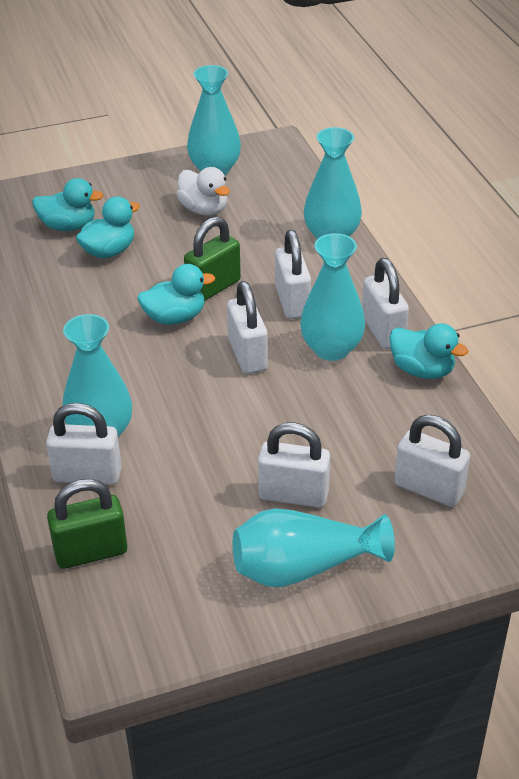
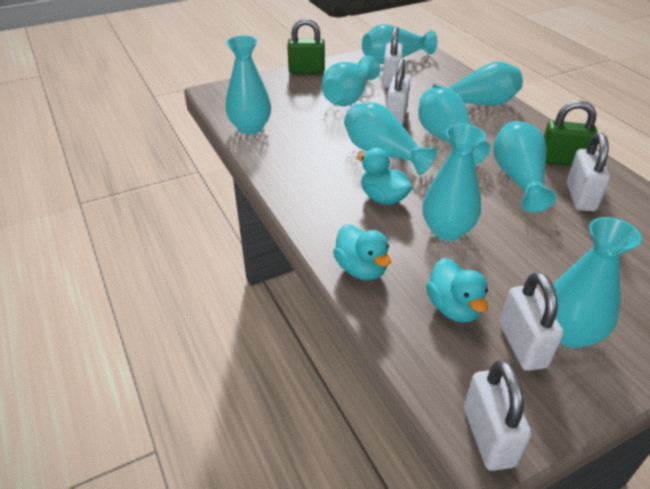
turquoise duck: [32,178,103,231] [76,196,140,258] [137,264,215,325] [389,323,469,379] = 4 -> [333,224,391,280] [357,148,412,205] [426,258,488,322] = 3
turquoise vase: [63,314,132,437] [187,65,241,175] [233,508,395,587] [300,233,365,361] [304,127,362,239] = 5 -> [226,36,271,135] [322,55,380,106] [344,102,437,175] [362,24,438,64] [418,88,490,165] [423,124,486,241] [432,62,523,106] [493,121,556,213] [544,217,642,348] = 9
white duck: [176,167,230,216] = 1 -> none = 0
white padlock: [46,403,122,485] [227,281,268,374] [258,423,330,508] [275,230,311,319] [362,258,409,349] [395,415,470,507] = 6 -> [382,26,403,88] [386,59,410,125] [464,360,531,471] [500,272,563,371] [566,133,610,211] = 5

